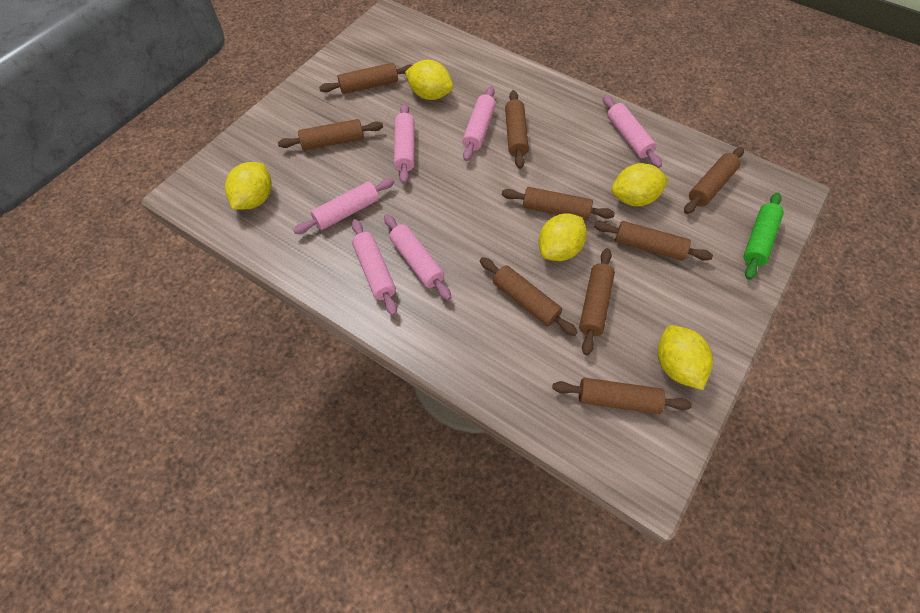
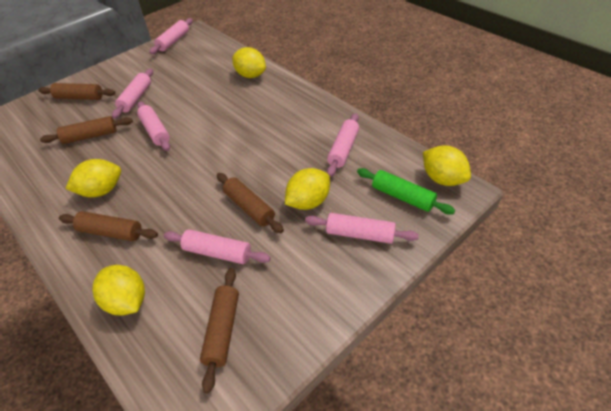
brown rolling pin: [278,119,383,150] [319,63,412,94] [480,257,578,336] [502,187,615,221] [505,90,529,169] [552,378,692,414] [579,248,615,355] [594,221,713,261] [684,147,744,214] = 9 -> [38,83,115,100] [40,116,133,144] [59,211,158,241] [200,268,239,393] [217,173,284,233] = 5

